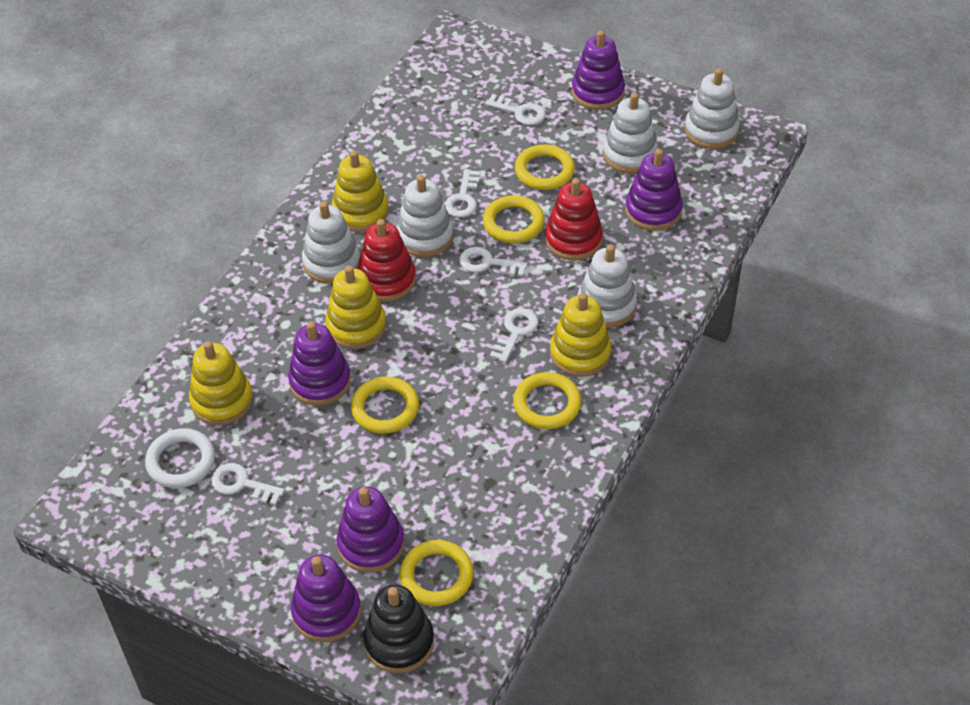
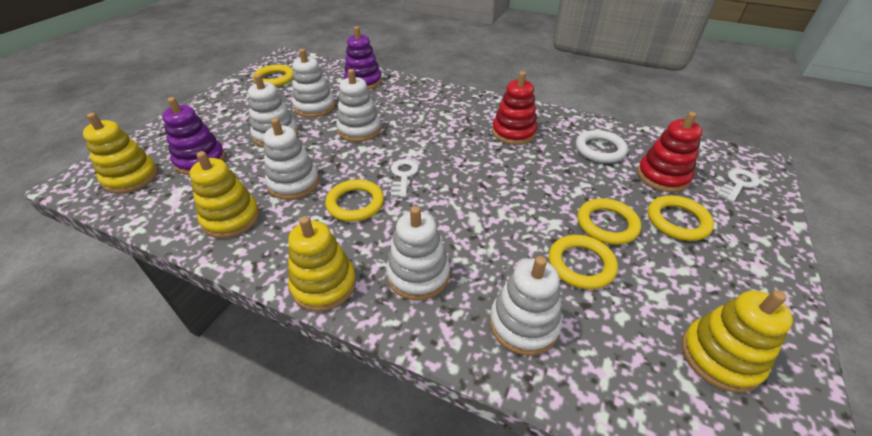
black stacking toy: [363,585,434,673] = 1 -> none = 0
purple stacking toy: [288,322,351,406] [291,555,361,642] [337,486,404,573] [572,30,625,110] [625,149,683,231] = 5 -> [162,97,225,175] [344,26,382,90] = 2
white key: [211,463,285,505] [445,169,480,218] [459,247,528,277] [485,94,546,125] [490,308,538,363] = 5 -> [391,159,419,198] [717,169,760,202] = 2
white stacking toy: [302,201,360,284] [396,175,454,257] [577,244,637,328] [603,93,658,173] [684,68,740,149] = 5 -> [248,74,298,147] [263,118,319,200] [292,49,335,118] [336,69,381,142] [386,206,450,300] [490,256,562,356] = 6

